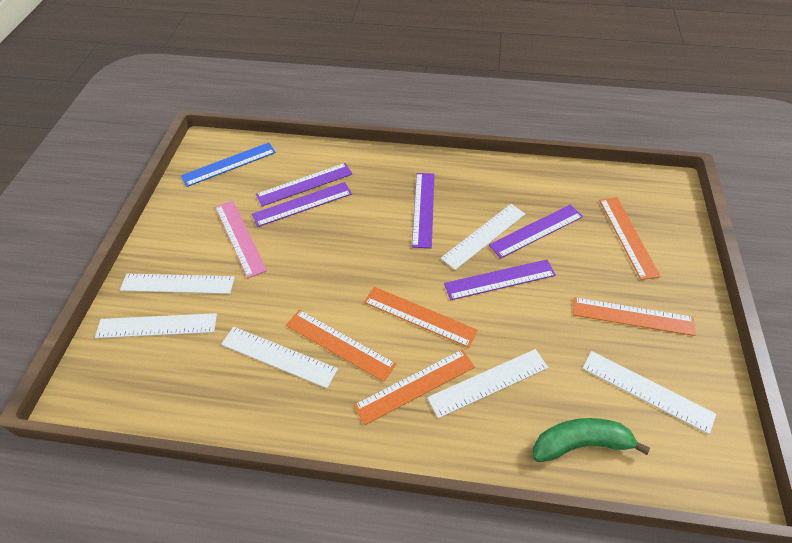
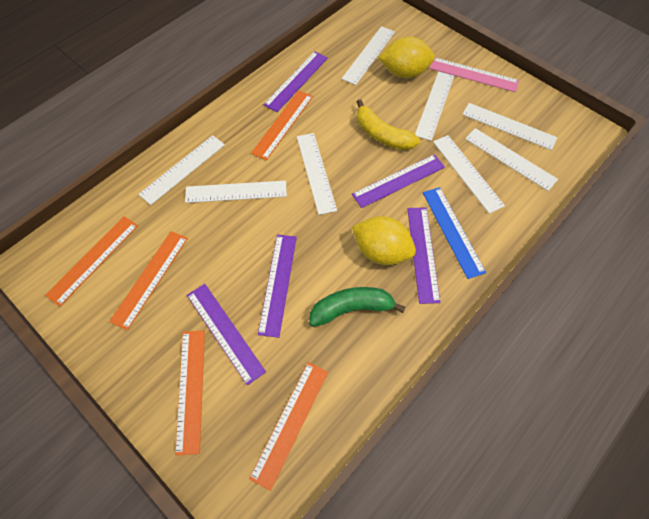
white ruler: [95,313,217,338] [120,274,235,294] [221,327,338,388] [427,349,548,418] [441,204,525,270] [582,351,716,434] = 6 -> [139,135,225,205] [185,181,287,203] [297,133,337,215] [342,26,395,85] [415,72,454,141] [433,135,505,214] [462,103,557,150] [465,128,558,191] = 8
yellow banana: none = 0 -> [357,99,420,150] = 1
yellow lemon: none = 0 -> [352,216,416,265] [379,36,435,78] = 2

